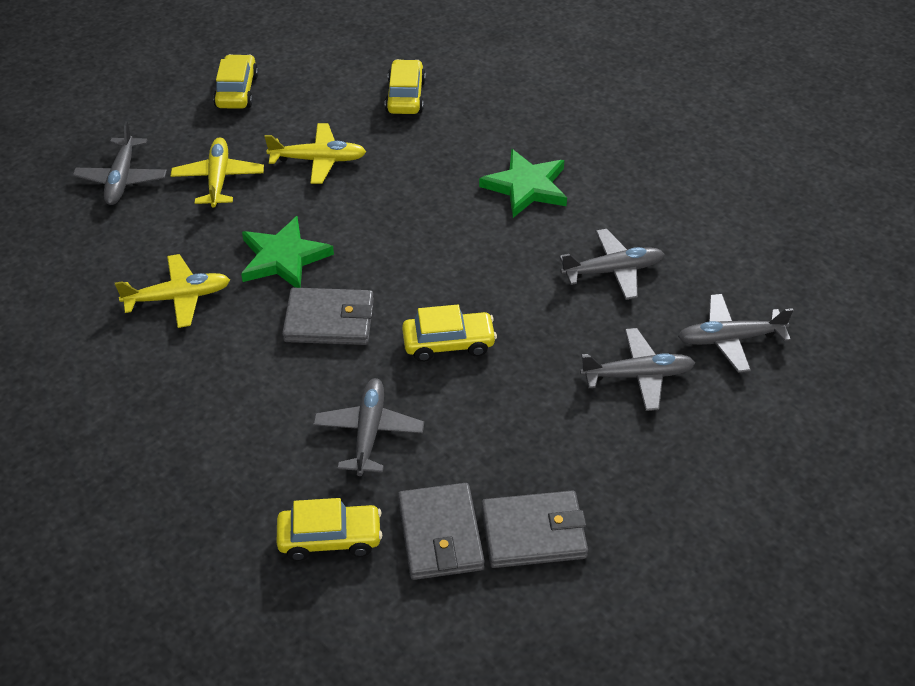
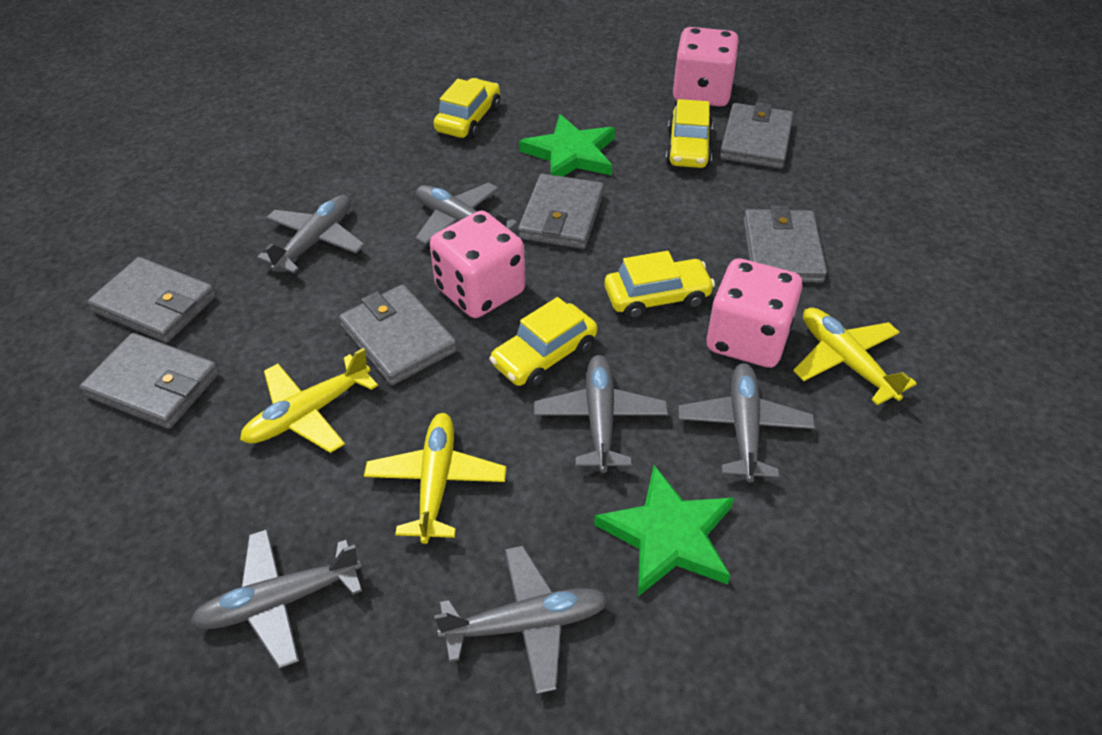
grey plane: [73,121,167,205] [313,378,424,476] [560,229,664,300] [580,328,695,411] [678,294,793,373] = 5 -> [190,529,362,669] [257,195,365,273] [415,182,518,245] [434,546,608,694] [534,355,668,473] [679,363,815,482] = 6
grey wallet: [282,288,374,345] [398,483,485,580] [481,491,588,568] = 3 -> [80,333,219,429] [87,257,216,343] [339,285,457,385] [518,174,604,249] [720,102,794,169] [743,205,827,283] = 6
pink dice: none = 0 -> [430,211,525,318] [673,27,739,107] [707,258,803,368] = 3

